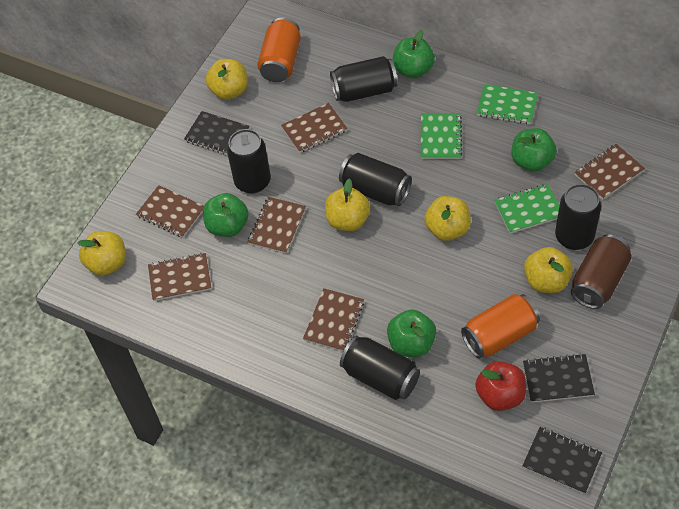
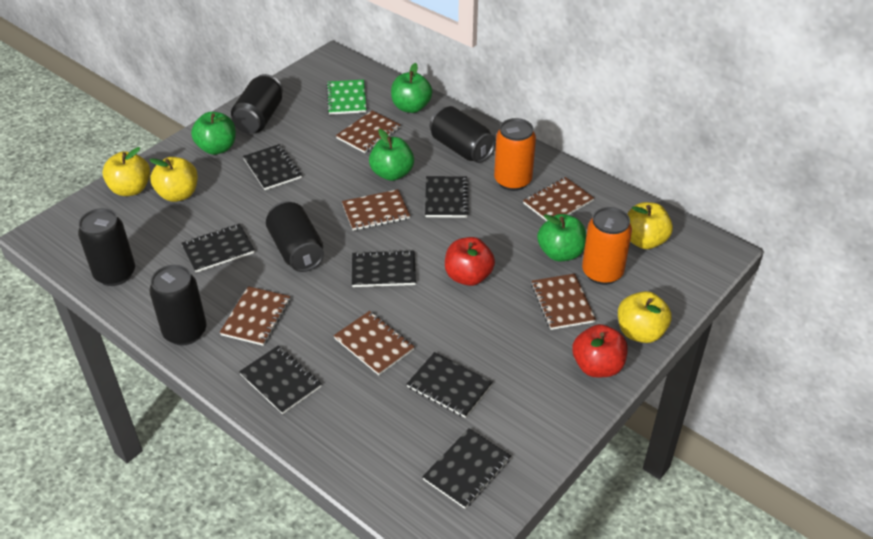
black notebook: [184,111,250,155] [523,353,595,403] [523,427,602,494] = 3 -> [181,224,255,273] [239,345,322,414] [243,144,302,190] [352,250,416,287] [407,352,493,418] [422,428,511,509] [425,176,469,218] = 7
brown can: [571,234,632,309] = 1 -> none = 0
green notebook: [421,113,462,159] [477,84,538,124] [494,184,559,234] = 3 -> [326,80,367,115] = 1
red apple: [475,361,526,411] = 1 -> [445,237,495,286] [572,324,628,377] = 2
yellow apple: [77,231,126,276] [206,59,248,100] [325,179,370,231] [424,196,471,241] [524,247,573,293] = 5 -> [102,147,150,196] [150,157,198,202] [618,291,672,343] [627,202,673,249] = 4

